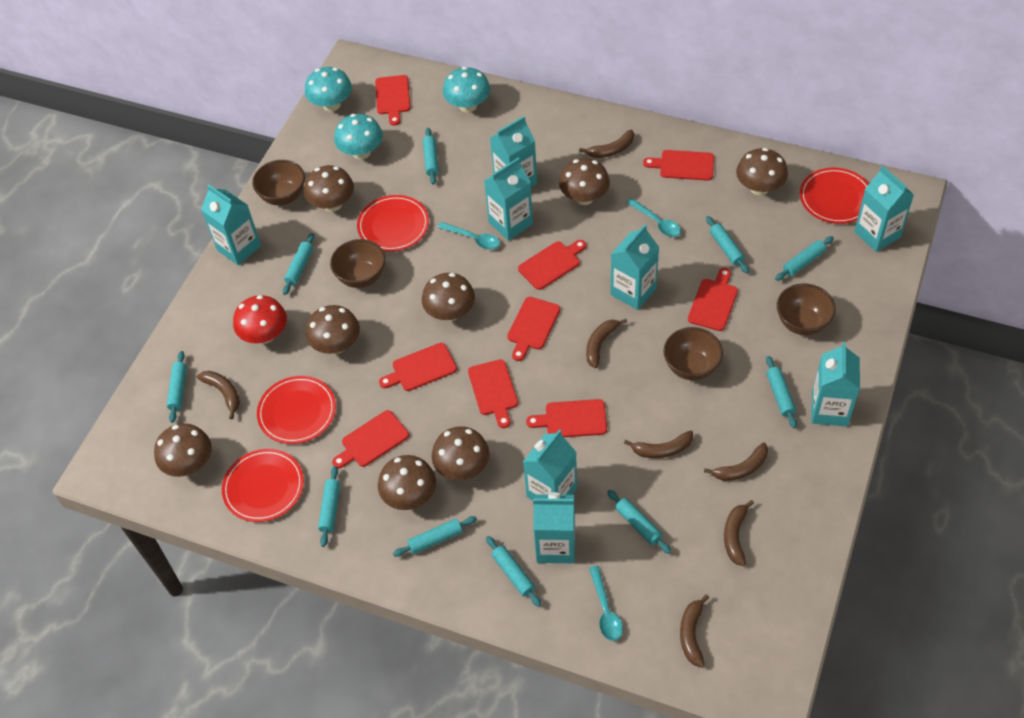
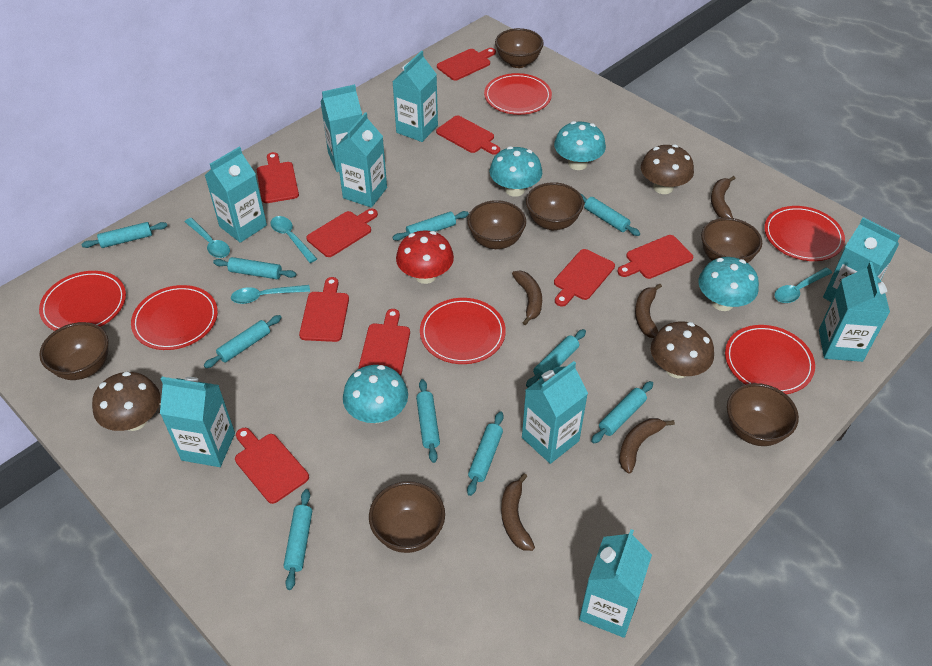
brown banana: [197,371,240,419] [579,130,634,158] [586,319,627,368] [624,430,693,458] [680,594,709,667] [704,443,768,481] [724,500,754,566] = 7 -> [501,473,535,551] [512,271,542,325] [619,418,675,474] [635,283,662,338] [711,176,736,218] = 5
brown bowl: [252,160,305,205] [330,239,385,288] [663,327,723,380] [777,284,836,335] = 4 -> [39,322,109,380] [369,481,445,553] [467,200,526,249] [495,28,544,68] [526,182,584,230] [701,218,762,263] [727,383,799,446] = 7
brown mushroom: [154,423,212,477] [304,165,354,212] [306,305,360,354] [378,455,436,510] [422,273,475,321] [431,426,490,480] [559,158,610,205] [736,148,788,196] = 8 -> [92,371,160,431] [641,144,694,194] [651,321,714,378] = 3
red plate: [222,449,304,522] [257,376,336,444] [357,195,429,252] [800,168,869,224] = 4 -> [39,271,126,331] [131,285,218,350] [420,298,506,364] [484,73,552,115] [725,325,815,394] [764,206,845,261] = 6
turquoise carton: [201,184,261,265] [484,157,533,241] [490,116,537,187] [523,430,577,501] [533,492,575,563] [610,225,659,310] [811,342,860,426] [854,166,914,252] = 8 -> [160,377,235,467] [205,147,267,243] [321,84,362,172] [336,112,387,208] [392,50,438,142] [522,361,588,464] [579,529,652,638] [819,262,890,362] [823,217,900,302] = 9
turquoise mushroom: [305,67,352,112] [334,114,383,159] [443,67,490,113] = 3 -> [343,365,408,423] [490,146,542,197] [554,121,606,170] [699,257,759,311] = 4
turquoise spoon: [438,222,500,250] [589,566,623,641] [626,198,681,237] = 3 -> [185,218,230,258] [231,285,310,304] [270,216,317,263] [774,267,832,303] = 4

